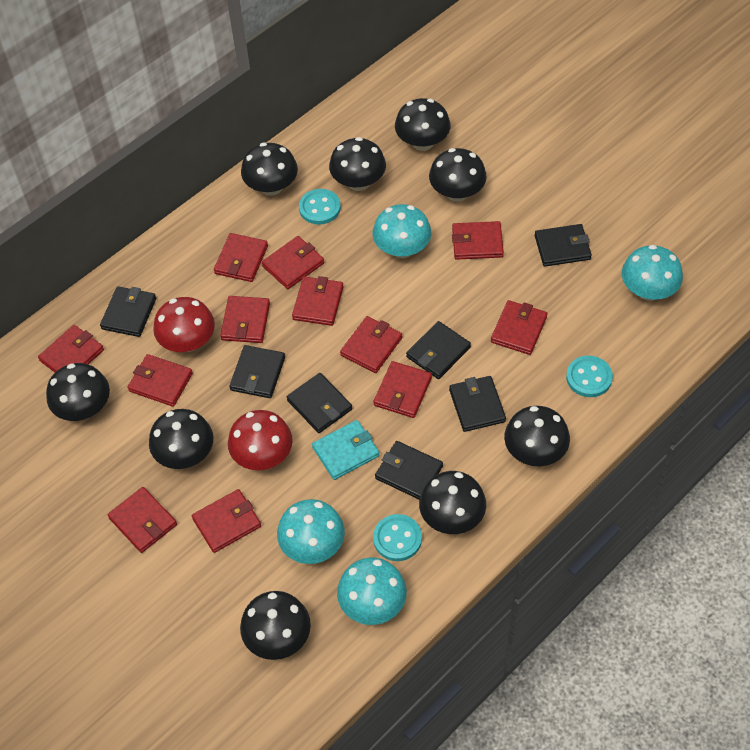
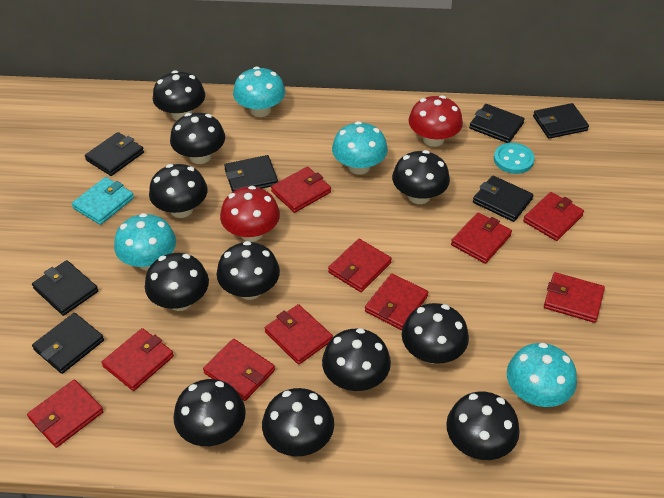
black mushroom: [46,363,110,421] [149,409,213,469] [240,591,311,660] [241,142,298,196] [329,137,386,191] [395,98,451,151] [419,471,486,534] [429,148,487,202] [504,406,570,466] = 9 -> [145,253,209,311] [149,164,208,218] [153,70,205,120] [170,113,225,164] [173,379,246,446] [216,241,280,300] [262,388,334,456] [322,328,391,391] [392,150,450,204] [402,303,469,364] [446,392,520,460] = 11
red wallet: [38,325,104,372] [108,487,177,553] [127,354,193,407] [192,489,261,553] [214,233,268,282] [220,296,270,343] [262,236,324,289] [292,276,344,326] [340,316,402,373] [374,361,432,418] [452,221,504,260] [491,300,547,355] = 12 -> [27,380,104,448] [102,328,174,391] [203,339,275,401] [265,304,333,365] [271,167,331,213] [328,239,392,292] [365,273,428,330] [451,212,512,264] [523,192,584,241] [544,272,605,323] = 10
turquoise button: [299,189,341,225] [373,514,422,561] [566,356,613,397] = 3 -> [494,143,535,174] = 1

